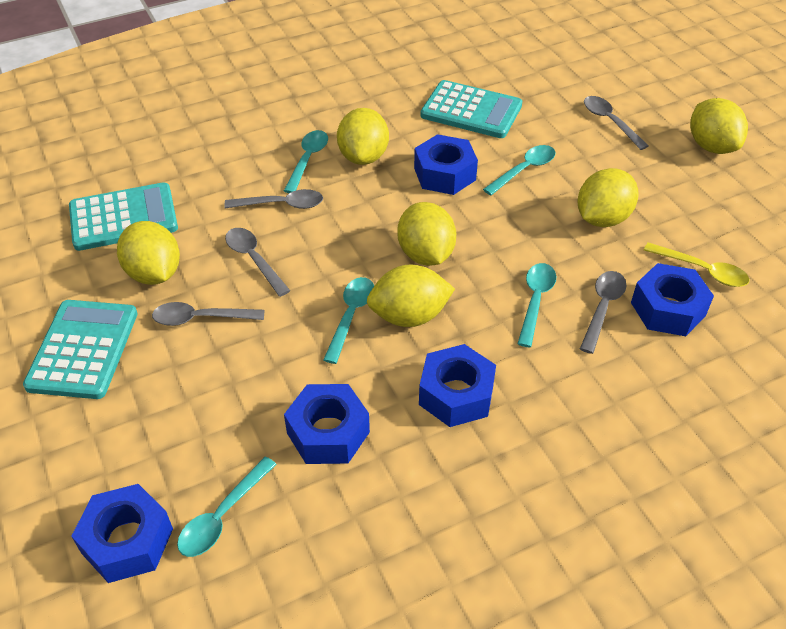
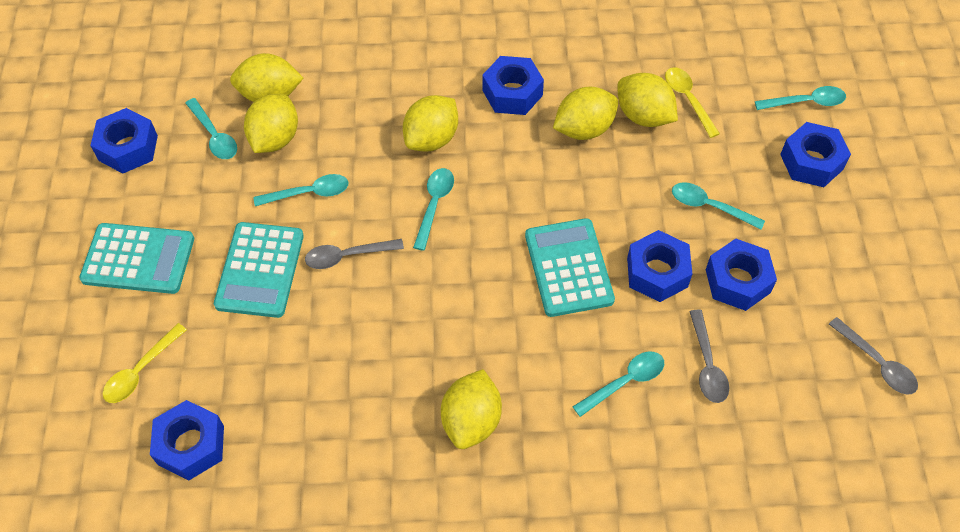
blue nut: [71,484,173,583] [284,384,370,464] [414,134,478,195] [419,344,496,427] [631,263,714,336] = 5 -> [90,108,158,174] [150,400,224,481] [482,56,544,115] [627,230,692,302] [706,239,777,311] [780,122,851,187] = 6
grey spoon: [152,302,264,326] [224,189,323,209] [225,228,290,297] [580,271,627,354] [584,96,649,150] = 5 -> [305,239,404,269] [689,310,729,403] [829,317,918,395] = 3
turquoise spoon: [177,457,277,557] [284,130,328,193] [323,277,374,364] [483,145,556,195] [517,263,556,347] = 5 -> [185,98,237,159] [254,174,348,206] [413,168,454,251] [573,351,664,417] [672,182,765,230] [755,86,846,110] = 6
yellow spoon: [644,242,749,287] = 1 -> [103,323,187,403] [665,67,720,138] = 2

